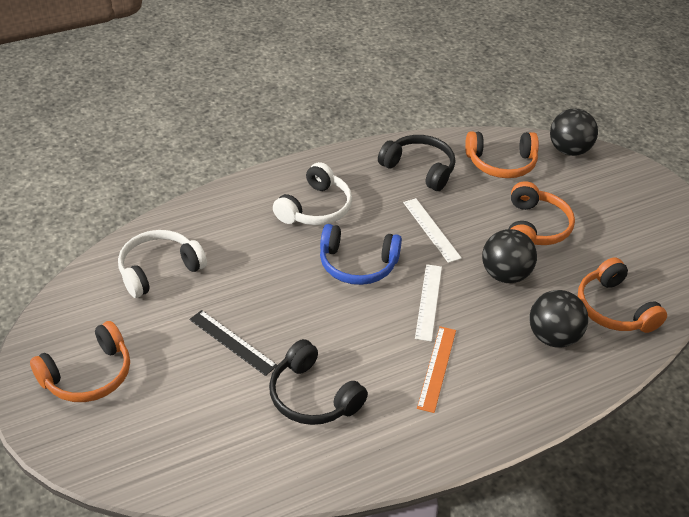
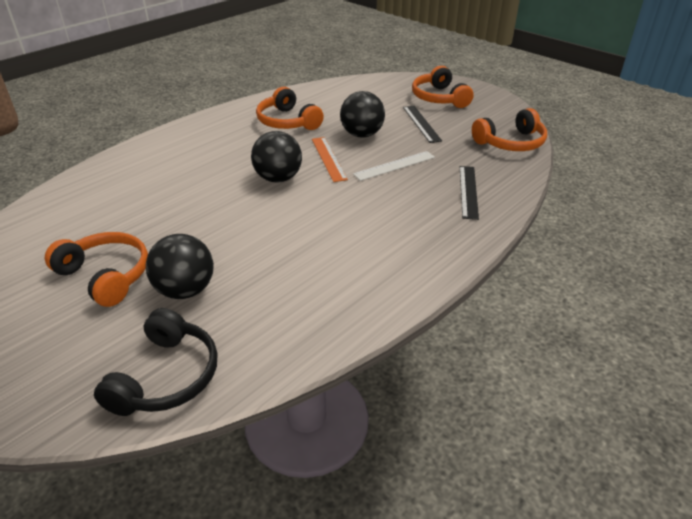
black headphones: [269,339,368,425] [378,135,455,191] = 2 -> [94,308,217,416] = 1
black ruler: [189,310,277,376] = 1 -> [403,106,442,143] [460,166,479,220] = 2
blue headphones: [320,224,402,285] = 1 -> none = 0
white headphones: [118,230,207,298] [273,162,352,225] = 2 -> none = 0
white ruler: [403,198,462,263] [415,264,442,342] = 2 -> [353,151,435,181] = 1

